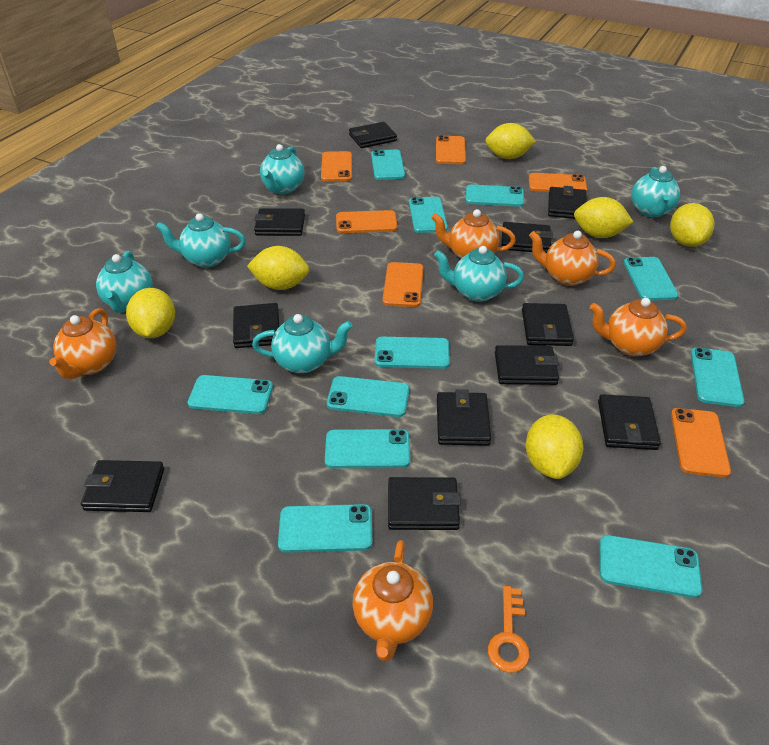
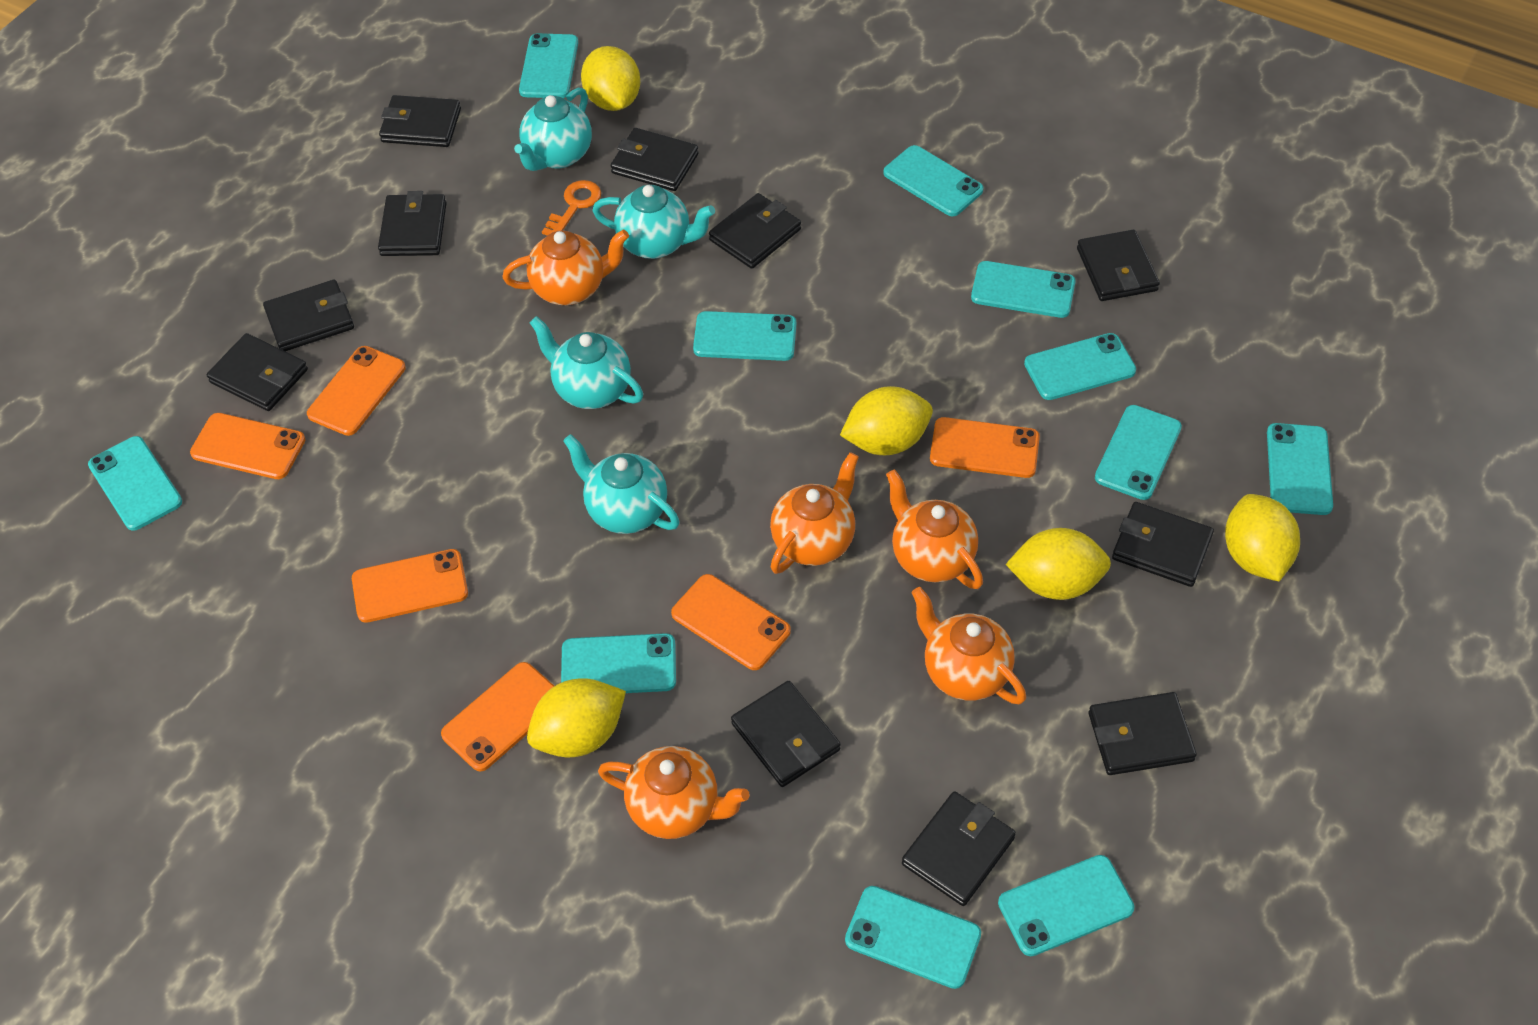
turquoise teapot: [96,251,153,313] [156,213,246,268] [252,314,353,374] [260,144,304,194] [434,246,524,302] [632,166,680,217] = 6 -> [514,88,592,171] [530,316,643,409] [563,434,679,534] [592,185,715,259] = 4
yellow lemon: [126,288,175,338] [247,246,309,290] [485,123,536,159] [526,414,583,479] [574,197,633,238] [670,203,714,247] = 6 -> [527,678,626,757] [581,46,640,111] [840,386,933,455] [1006,528,1111,600] [1225,494,1300,581] = 5

